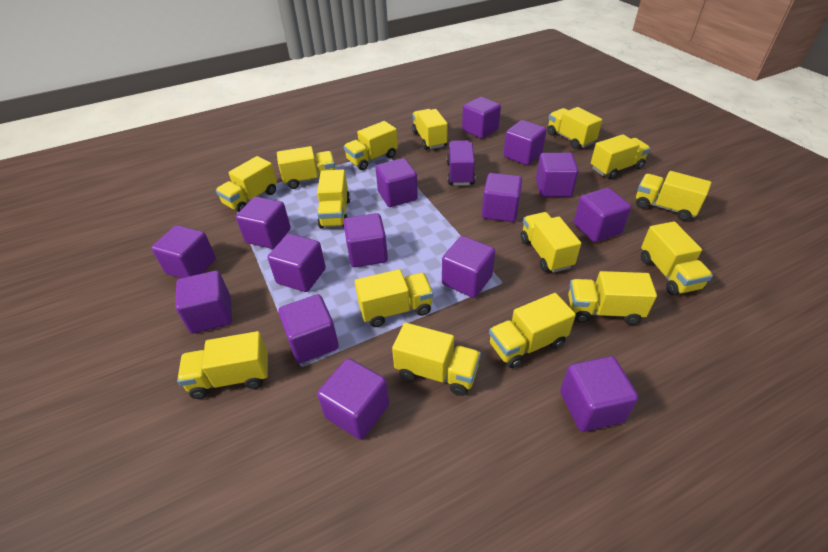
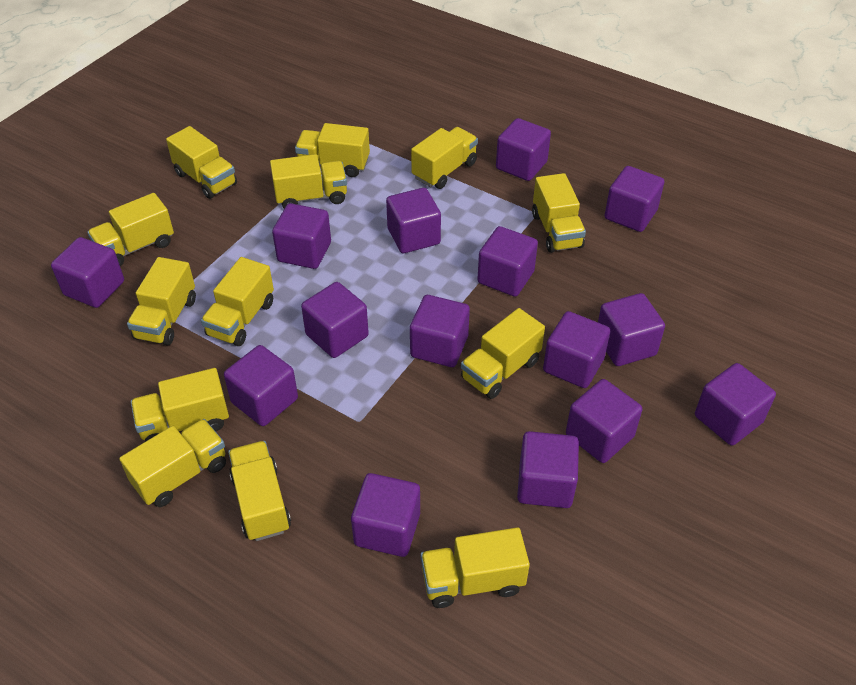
purple truck: [447,140,475,186] = 1 -> none = 0
yellow truck: [177,331,268,399] [216,156,277,213] [277,146,335,189] [317,169,350,228] [344,121,398,170] [355,269,433,327] [392,323,481,396] [412,109,448,150] [489,293,576,368] [521,212,581,273] [547,107,602,149] [568,271,657,325] [591,134,651,179] [636,171,712,221] [641,222,713,296] = 15 -> [87,193,174,266] [119,419,226,507] [127,257,196,346] [131,368,229,442] [166,126,237,199] [201,257,274,346] [228,441,291,541] [270,154,347,209] [295,123,370,177] [411,127,478,189] [421,527,530,608] [461,308,545,399] [532,173,586,253] = 13

